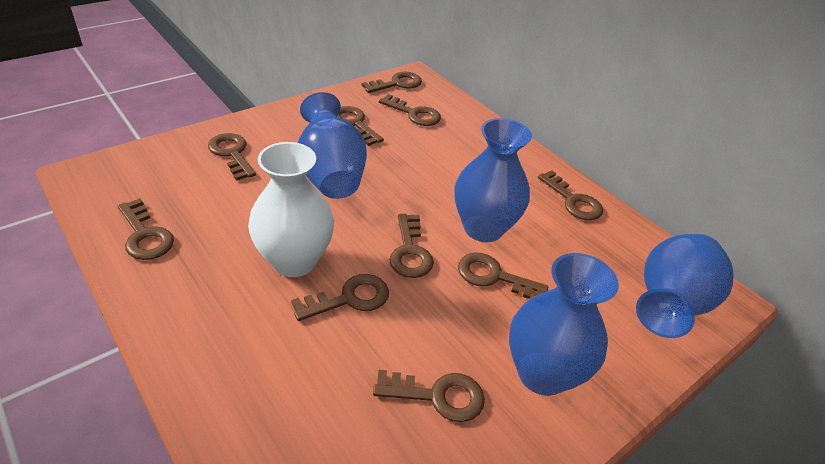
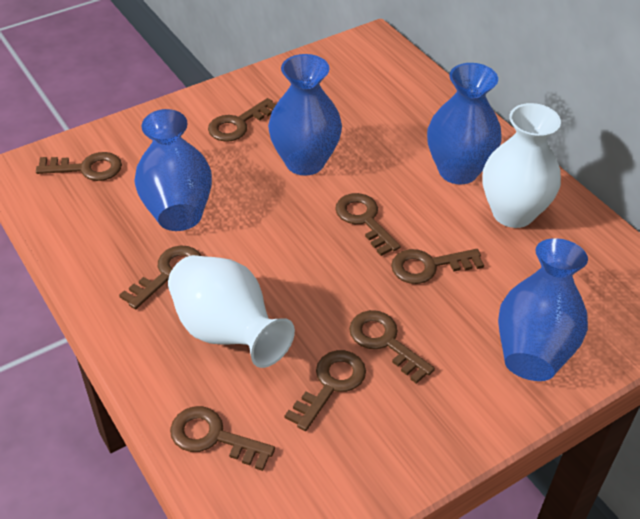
brown key: [118,198,174,260] [208,133,256,181] [291,274,389,321] [337,106,384,146] [361,72,422,93] [373,370,485,422] [379,94,441,126] [389,214,434,278] [458,253,548,299] [538,170,603,220] = 10 -> [36,152,122,181] [119,245,201,309] [170,406,275,471] [208,98,276,142] [284,350,366,431] [335,193,400,256] [349,310,435,384] [391,249,484,284] = 8
white vase: [248,142,334,277] = 1 -> [168,255,295,368] [483,103,561,228] = 2

